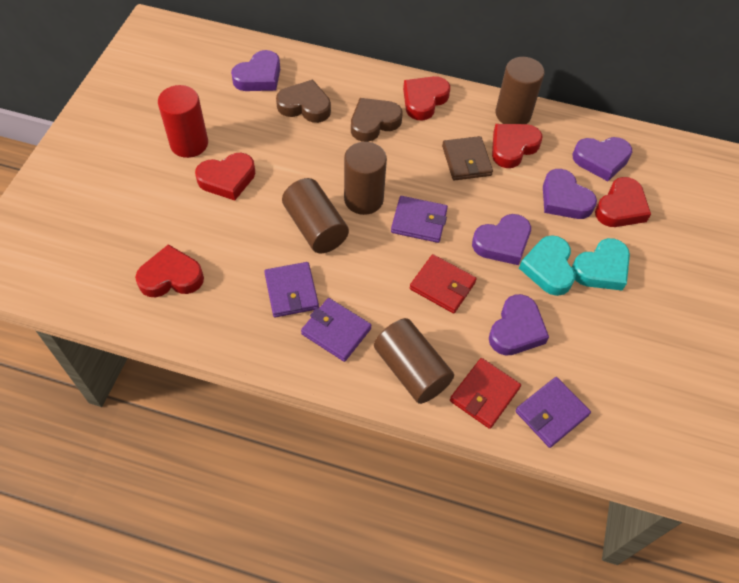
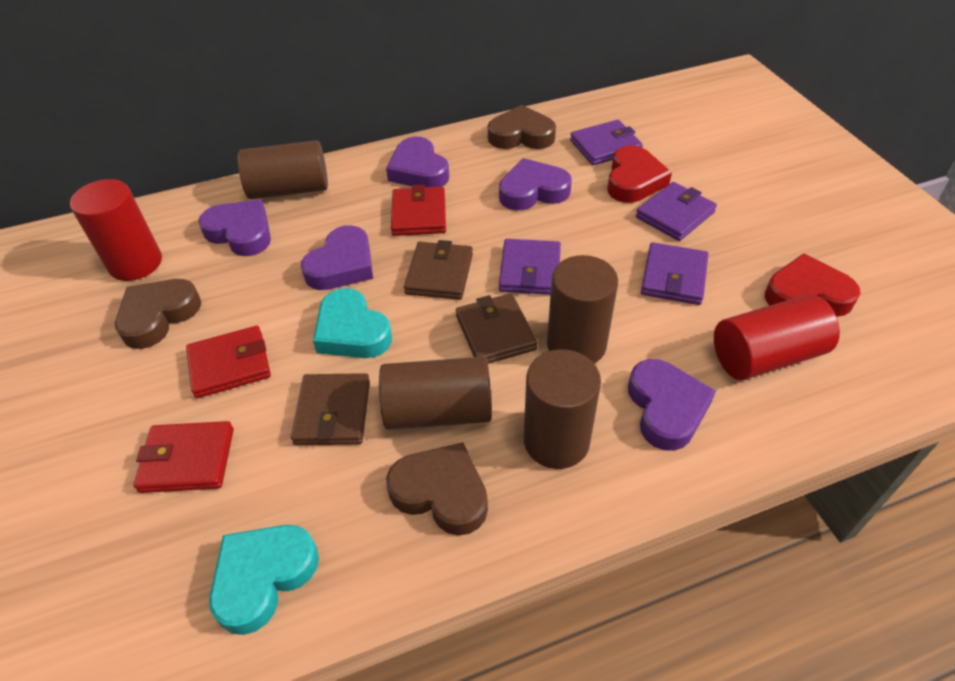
brown heart: [276,80,331,123] [351,98,403,142] = 2 -> [115,279,201,349] [386,442,488,536] [488,105,556,149] = 3
brown wallet: [442,136,493,181] = 1 -> [291,373,370,445] [404,240,473,300] [456,293,538,364] = 3
red cylinder: [158,85,208,158] = 1 -> [70,179,162,281] [714,294,840,380] = 2
red heart: [135,244,204,297] [195,153,255,201] [403,76,450,121] [492,124,543,168] [595,177,651,227] = 5 -> [607,145,672,203] [765,253,861,317] = 2
red wallet: [410,254,477,313] [450,358,521,429] = 2 -> [133,421,234,493] [186,326,271,398] [391,184,446,236] = 3

